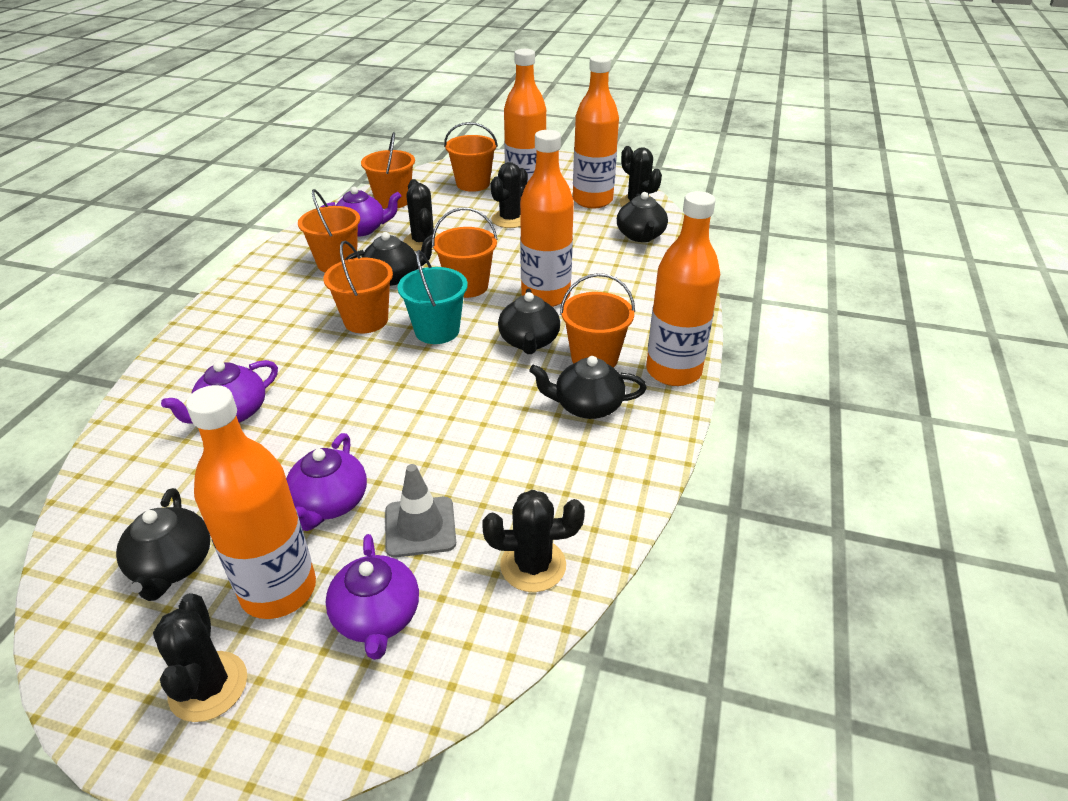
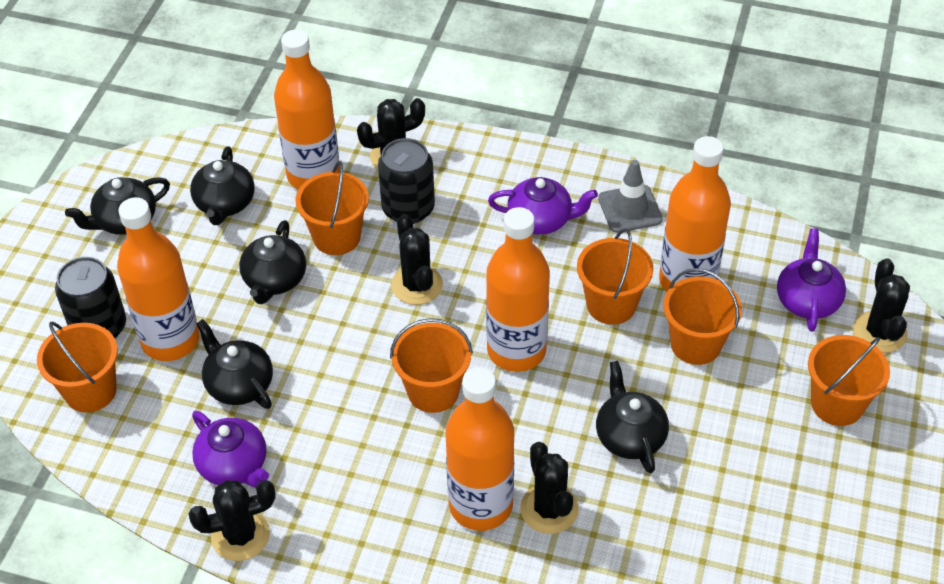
black can: none = 0 -> [55,257,126,338] [378,138,435,224] = 2
purple teapot: [161,360,278,424] [286,433,367,531] [321,187,401,236] [325,534,419,660] = 4 -> [192,411,269,488] [488,177,598,235] [777,228,846,332] = 3
turquoise bucket: [398,250,468,344] = 1 -> none = 0

